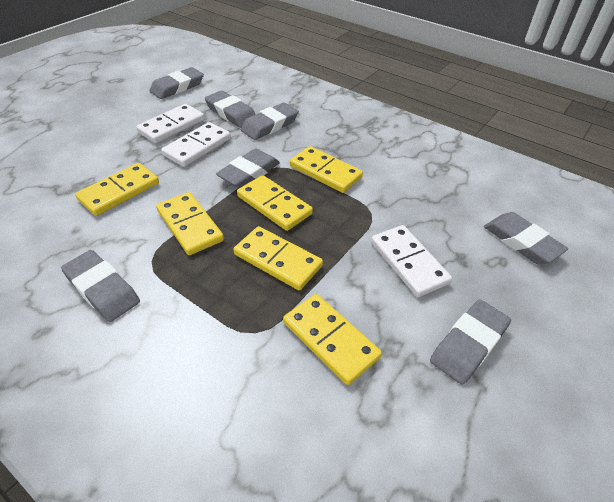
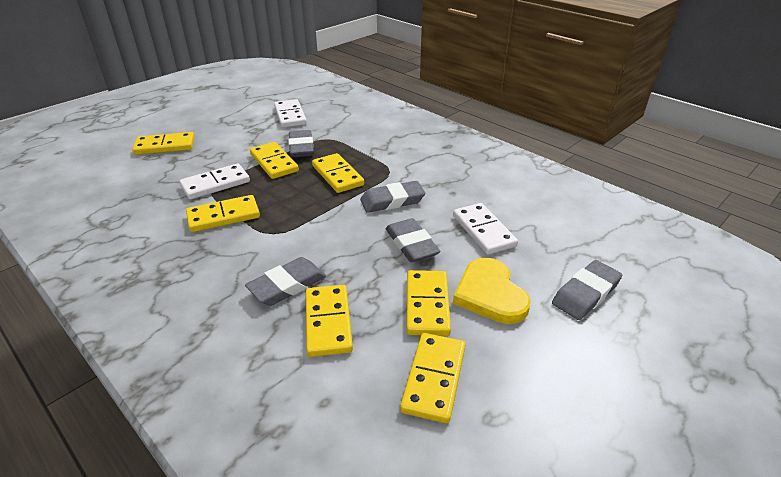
grey eraser: [61,250,140,322] [150,67,204,99] [205,90,256,128] [216,148,280,188] [241,103,299,140] [430,299,511,385] [484,212,568,264] = 7 -> [245,257,326,306] [288,130,314,157] [360,181,426,213] [386,218,441,262] [552,260,622,320] = 5
yellow domino: [75,163,159,216] [156,192,224,255] [234,226,323,290] [237,175,313,231] [283,294,382,385] [290,146,363,193] = 6 -> [132,132,195,155] [186,195,260,232] [250,142,299,179] [306,285,353,357] [312,153,364,193] [400,333,465,423] [407,270,451,336] = 7
yellow heart: none = 0 -> [453,258,531,324] = 1

